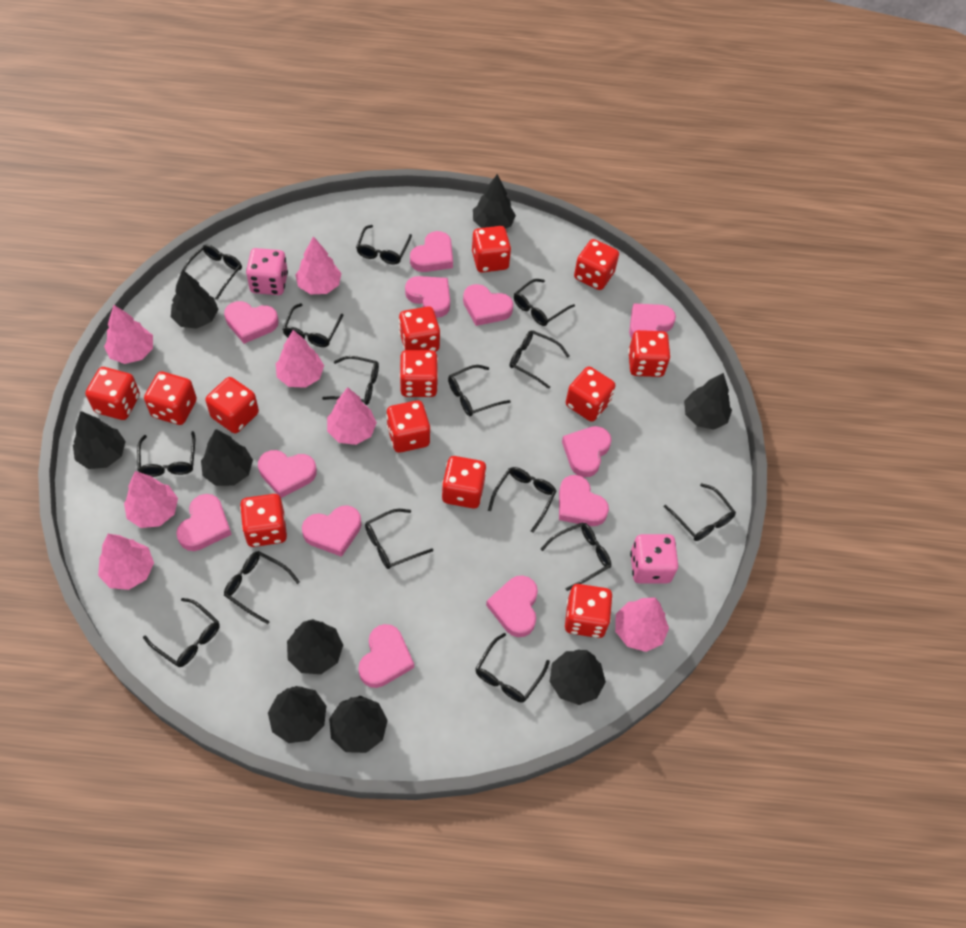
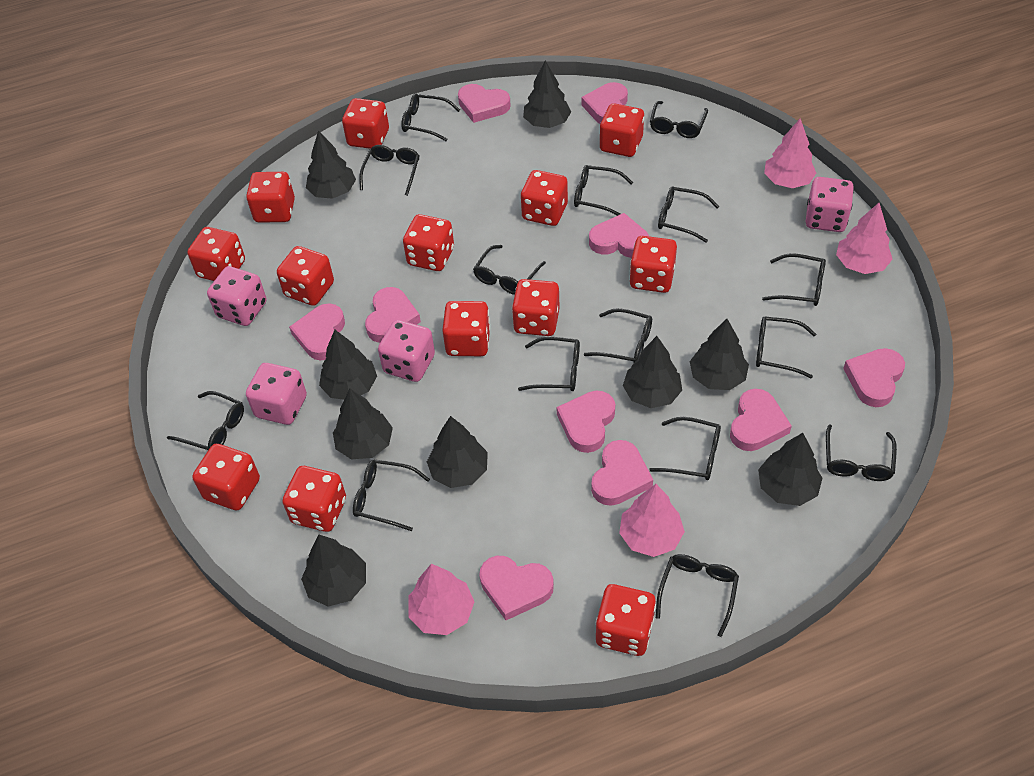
pink dice: [246,248,288,295] [630,534,678,584] = 2 -> [207,266,267,326] [246,363,307,425] [378,320,435,382] [806,177,854,232] = 4
pink heart: [176,494,232,551] [224,301,279,344] [258,450,317,498] [302,505,361,557] [358,624,414,688] [405,276,450,318] [410,231,453,272] [463,284,513,326] [486,575,538,637] [559,475,609,526] [562,426,612,477] [629,303,676,338] = 12 -> [289,304,345,361] [365,287,421,343] [458,84,511,123] [479,556,554,620] [557,391,615,453] [581,82,628,124] [589,213,649,258] [591,440,653,506] [730,389,792,451] [843,348,905,407] = 10
pink tree: [98,534,154,590] [104,305,153,364] [124,471,178,528] [276,330,324,388] [295,236,341,294] [327,387,377,445] [615,598,669,652] = 7 -> [408,564,474,635] [619,484,685,557] [764,118,816,188] [836,203,892,274] = 4

